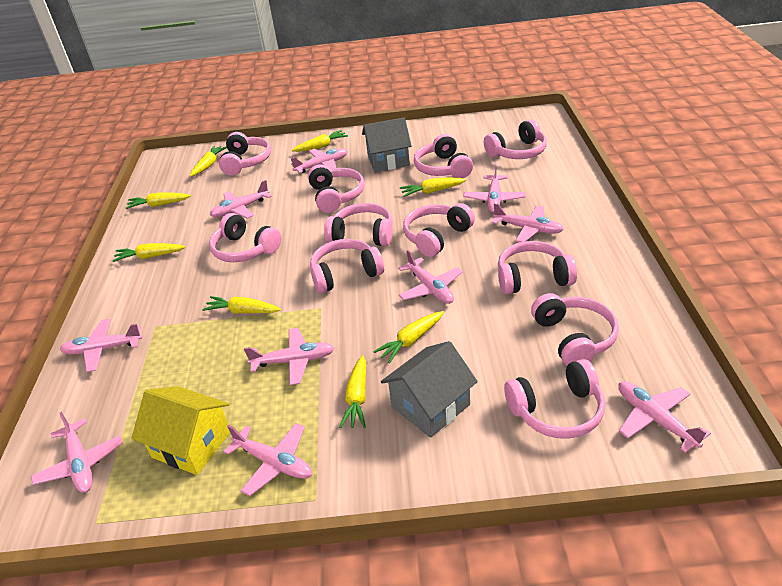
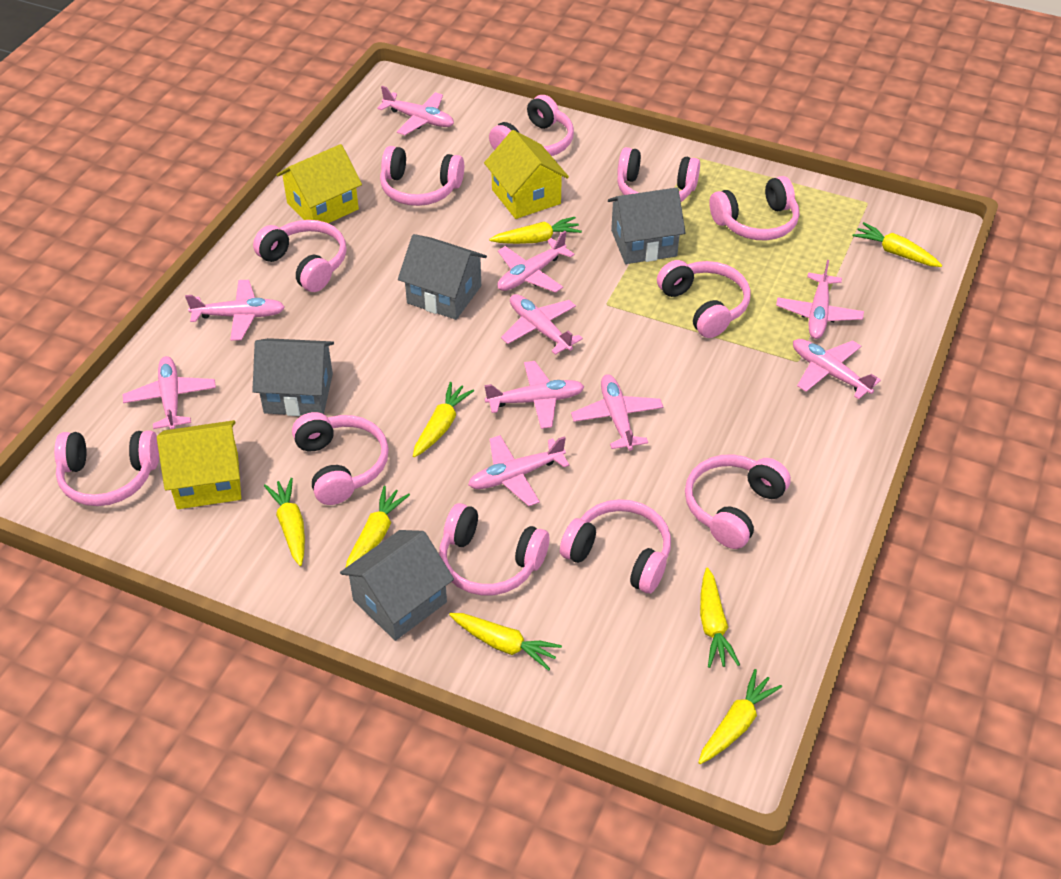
grey house: [362,117,411,172] [381,341,478,438] = 2 -> [252,338,334,416] [340,530,454,641] [398,234,487,320] [608,188,686,264] = 4
yellow house: [131,386,230,475] = 1 -> [157,420,241,509] [276,144,362,223] [484,130,569,219] = 3

